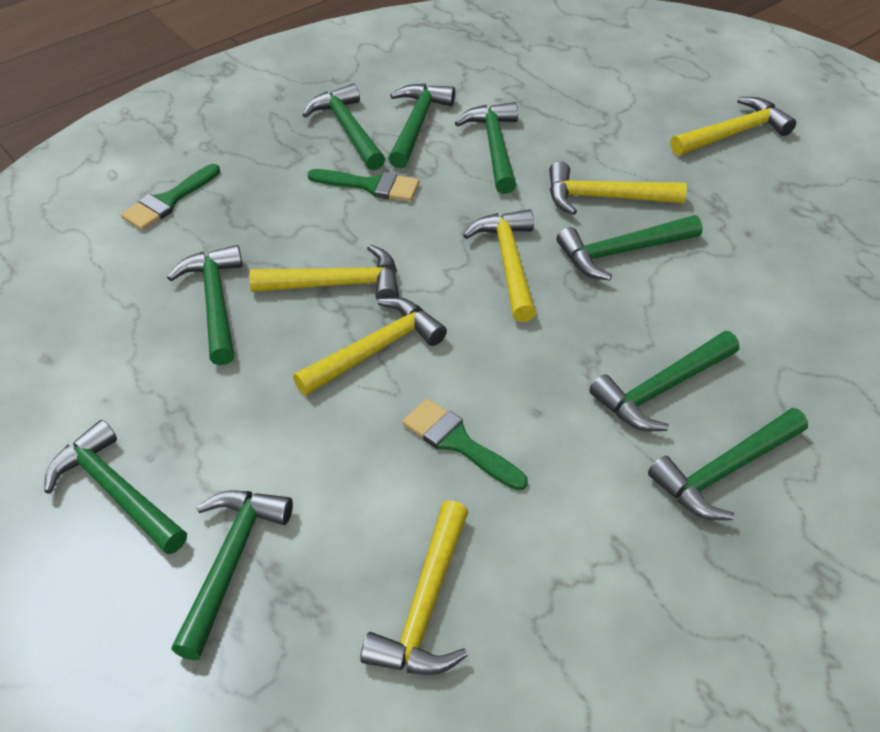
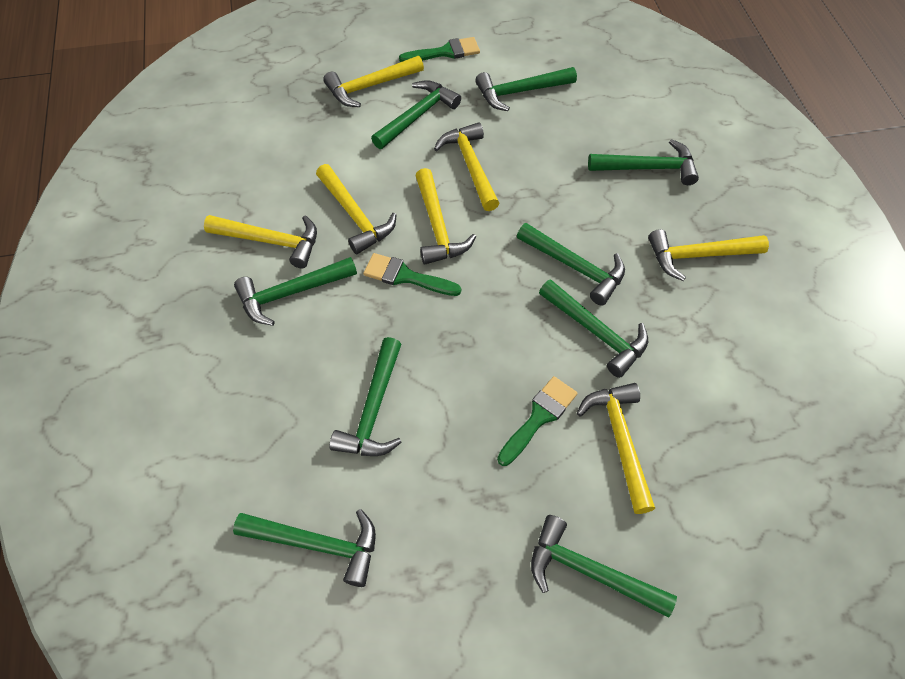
yellow hammer: [249,244,399,300] [293,297,447,396] [360,500,468,675] [463,209,536,322] [549,161,687,215] [671,97,796,156] = 6 -> [204,215,317,268] [316,164,396,254] [323,56,424,107] [415,168,476,265] [434,122,500,211] [577,383,655,514] [648,229,769,281] = 7

